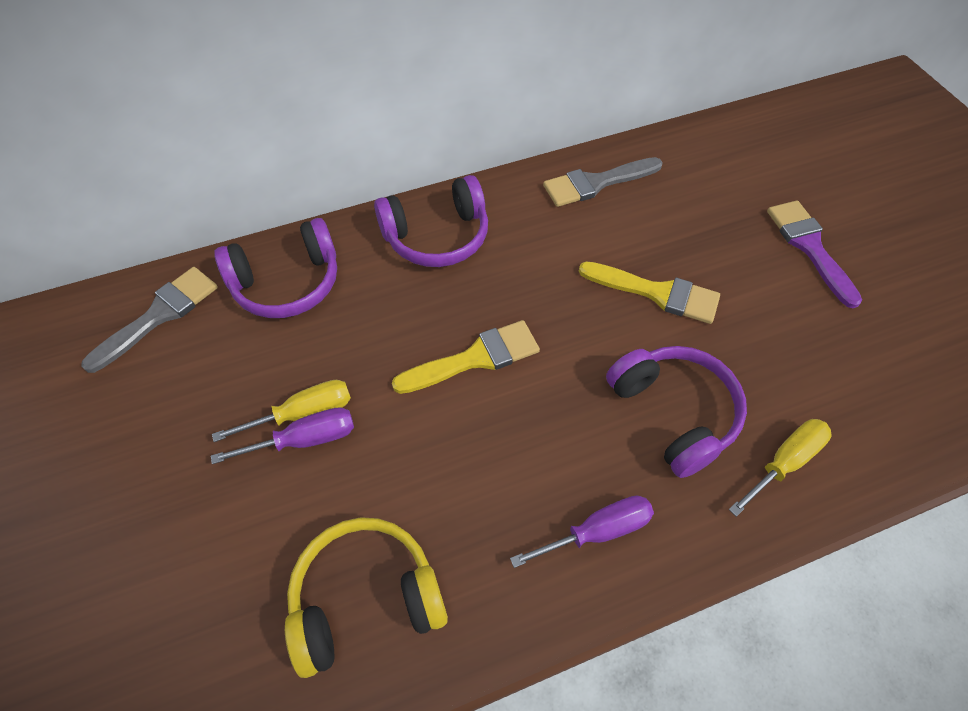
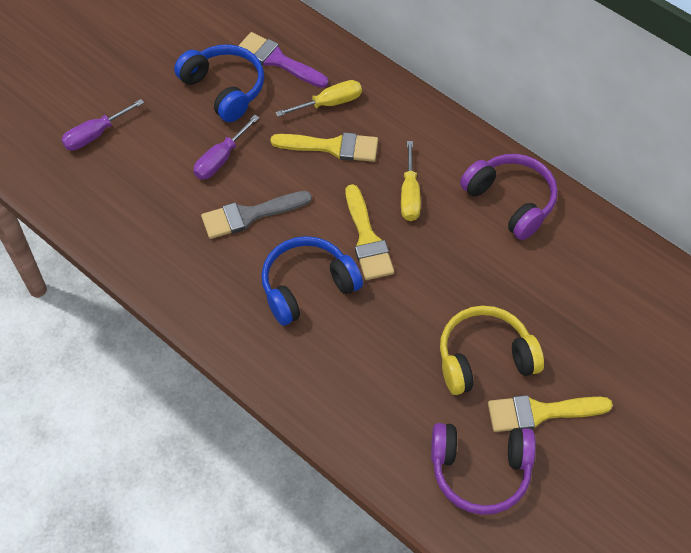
blue headphones: none = 0 -> [174,44,264,122] [261,236,363,326] = 2
grey brush: [81,267,218,373] [543,157,663,207] = 2 -> [201,191,312,239] = 1
purple headphones: [214,218,337,318] [374,175,488,267] [606,346,747,478] = 3 -> [431,423,536,515] [460,154,558,240] = 2
yellow brush: [392,320,540,394] [579,261,720,324] = 2 -> [270,132,378,162] [346,184,394,280] [488,395,613,432] = 3

